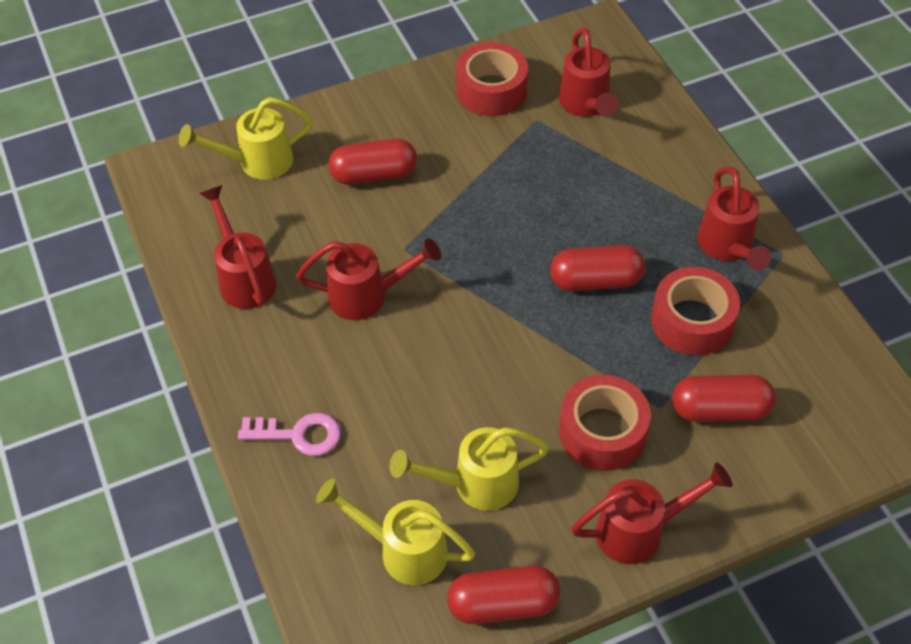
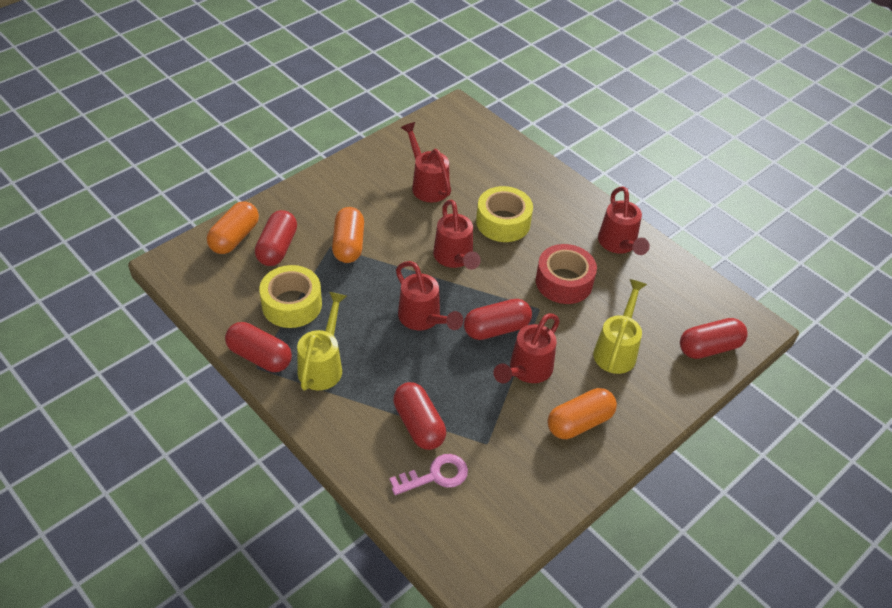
orange capsule: none = 0 -> [207,201,259,254] [332,207,364,263] [548,388,617,439] = 3
red capsule: [329,139,417,185] [447,565,560,624] [550,245,645,291] [672,375,776,422] = 4 -> [225,322,292,372] [255,210,297,266] [393,382,446,450] [464,299,532,340] [680,318,748,359] = 5
red tape: [456,43,528,116] [559,375,651,471] [651,267,740,355] = 3 -> [536,244,597,304] = 1
yellow tape: none = 0 -> [259,265,322,328] [476,186,533,242] = 2
yellow watering can: [179,97,312,180] [316,478,475,585] [390,427,549,511] = 3 -> [297,292,347,391] [593,279,647,374] = 2

